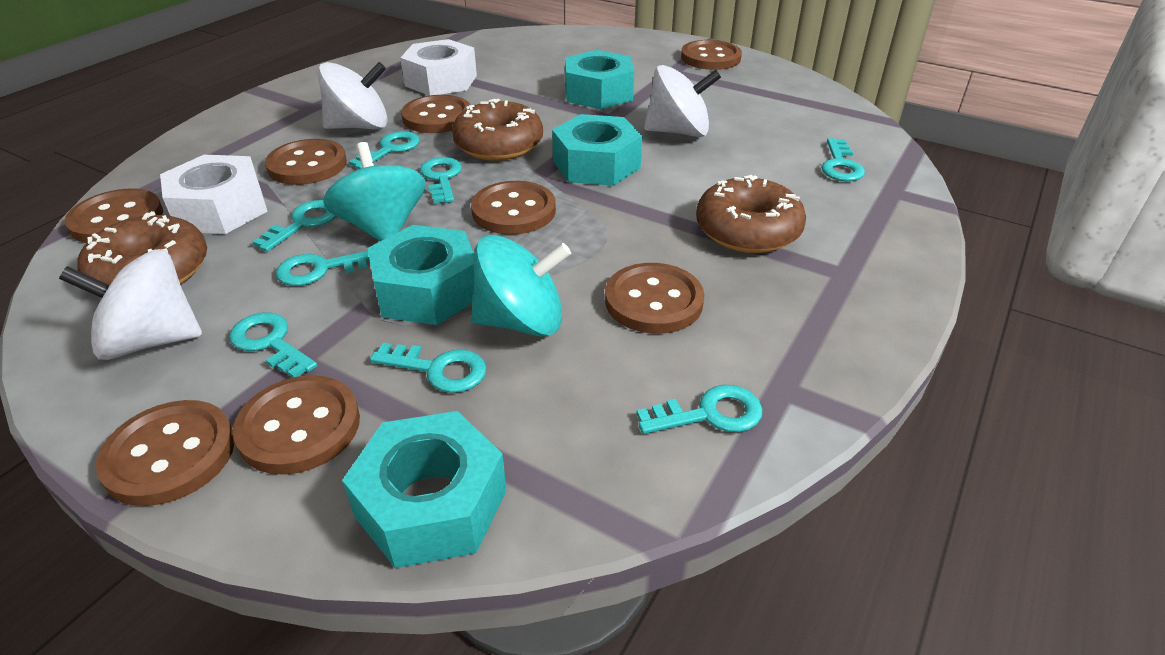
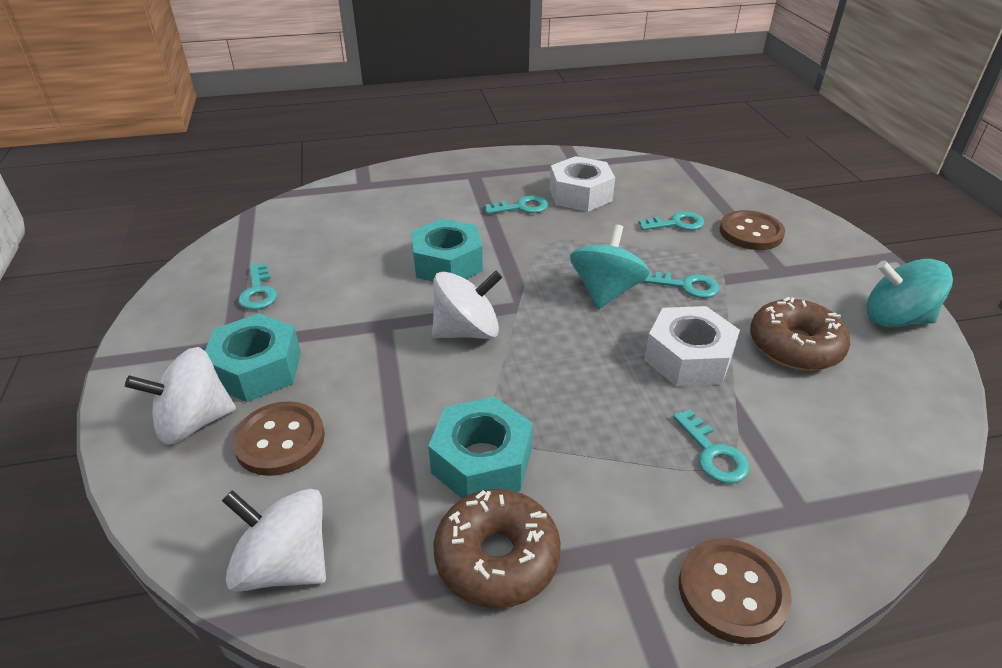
brown button: [64,188,163,243] [96,400,235,506] [233,375,360,475] [265,139,347,185] [401,95,470,133] [471,181,556,235] [605,263,704,334] [681,40,742,70] = 8 -> [232,401,325,476] [679,538,792,644] [720,210,785,250] = 3
brown donut: [77,211,207,285] [452,99,543,161] [696,175,806,253] = 3 -> [433,489,561,608] [750,297,850,371] = 2
turquoise key: [229,312,317,378] [253,200,336,252] [276,251,369,286] [349,131,420,169] [370,343,486,393] [420,157,462,203] [637,385,763,434] [821,138,865,181] = 8 -> [238,263,277,310] [485,195,548,214] [638,211,704,230] [643,271,719,298] [673,409,749,484] = 5
turquoise nut: [342,411,507,568] [367,225,474,325] [552,114,642,186] [565,50,634,109] = 4 -> [205,313,301,402] [411,219,483,282] [428,397,533,499] = 3

